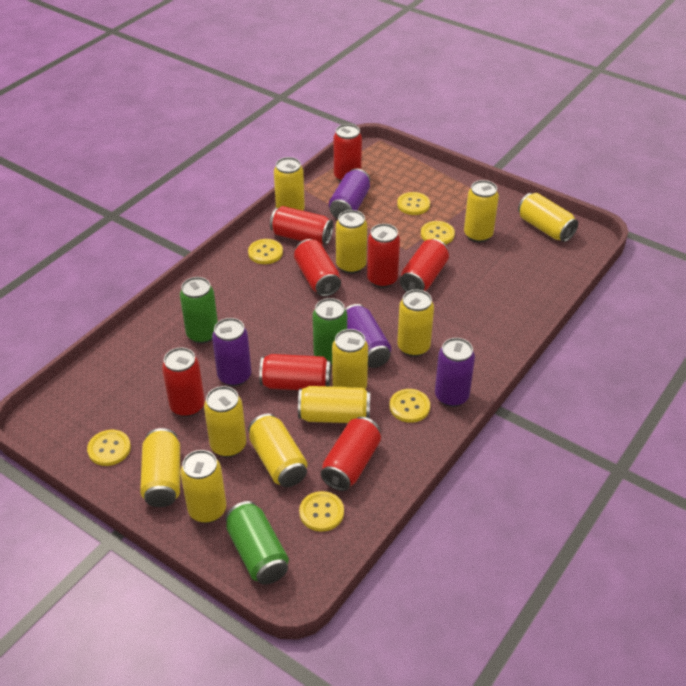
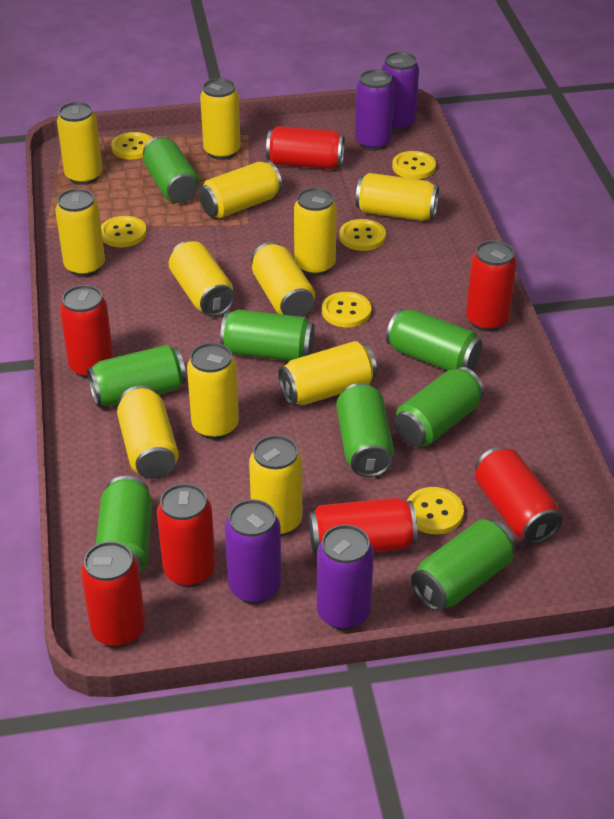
green can: [180,277,218,344] [225,501,289,585] [313,298,347,366] = 3 -> [87,345,186,407] [96,476,152,574] [143,136,199,203] [220,310,315,361] [336,383,394,477] [386,309,482,371] [394,367,484,447] [411,519,516,611] = 8
red can: [162,347,205,417] [259,354,331,390] [270,206,333,245] [294,239,341,297] [321,417,381,491] [334,124,362,182] [367,224,400,288] [400,239,449,292] = 8 -> [60,285,114,379] [81,541,145,648] [157,483,216,587] [266,126,345,169] [309,498,417,553] [466,240,517,332] [475,447,562,544] = 7
yellow can: [140,428,180,507] [180,450,226,523] [204,386,246,457] [248,414,307,487] [274,157,305,211] [298,386,370,423] [332,329,368,389] [336,210,367,274] [397,289,434,357] [464,180,499,242] [518,193,578,242] = 11 -> [55,188,105,277] [57,102,103,185] [117,386,179,479] [169,241,235,317] [187,343,239,439] [199,161,282,218] [200,78,241,160] [249,435,302,536] [251,242,315,317] [278,341,377,405] [294,188,337,276] [355,173,439,221] = 12

